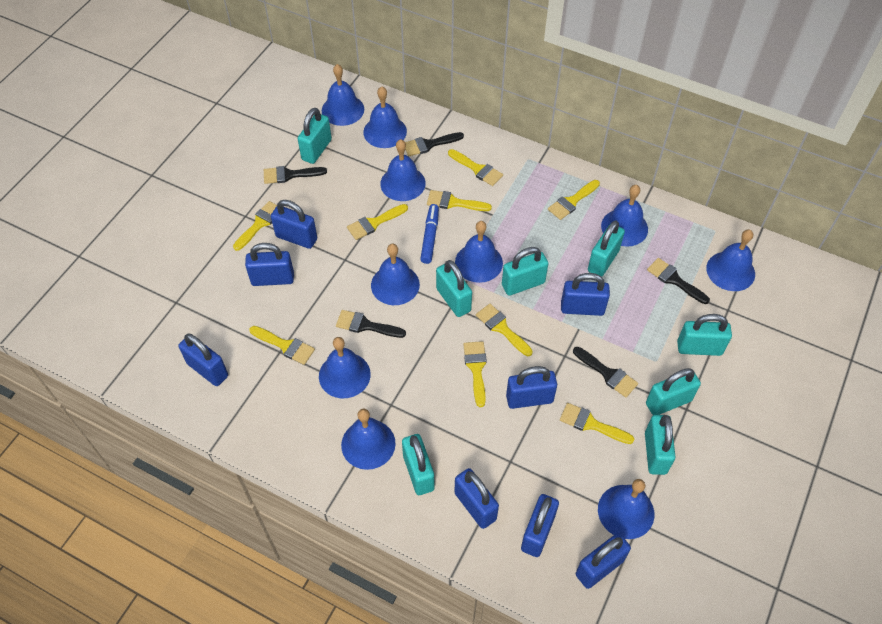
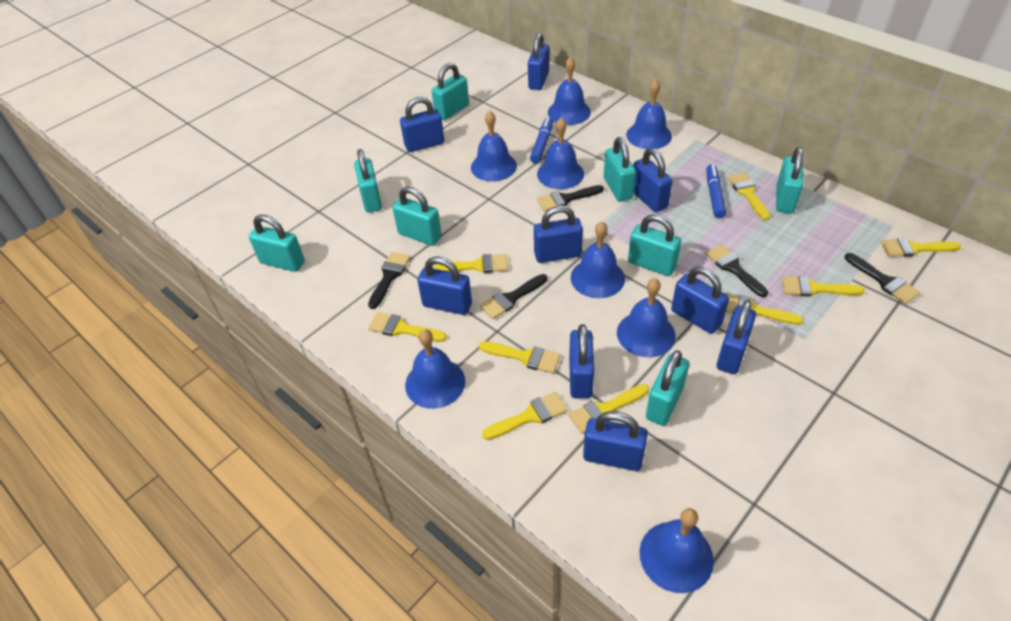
blue bell: [319,337,371,398] [322,64,364,126] [341,409,396,470] [363,87,407,148] [371,244,420,305] [380,139,426,201] [455,221,503,283] [598,479,654,539] [601,185,648,247] [706,230,755,291] = 10 -> [405,329,465,409] [471,111,517,182] [537,117,584,189] [548,57,591,125] [571,222,625,298] [617,278,675,357] [626,79,672,149] [640,508,714,593] = 8
blue marker: [420,204,439,264] = 1 -> [530,117,553,163] [706,164,726,218] = 2
blue padlock: [178,333,228,386] [245,243,294,286] [271,200,317,249] [454,468,499,529] [506,366,557,409] [521,494,559,557] [561,273,610,316] [576,533,631,589] = 8 -> [400,97,444,152] [417,256,472,315] [528,33,549,90] [534,206,583,263] [569,324,594,398] [583,411,648,471] [633,148,672,212] [671,267,729,334] [717,300,756,374] = 9

